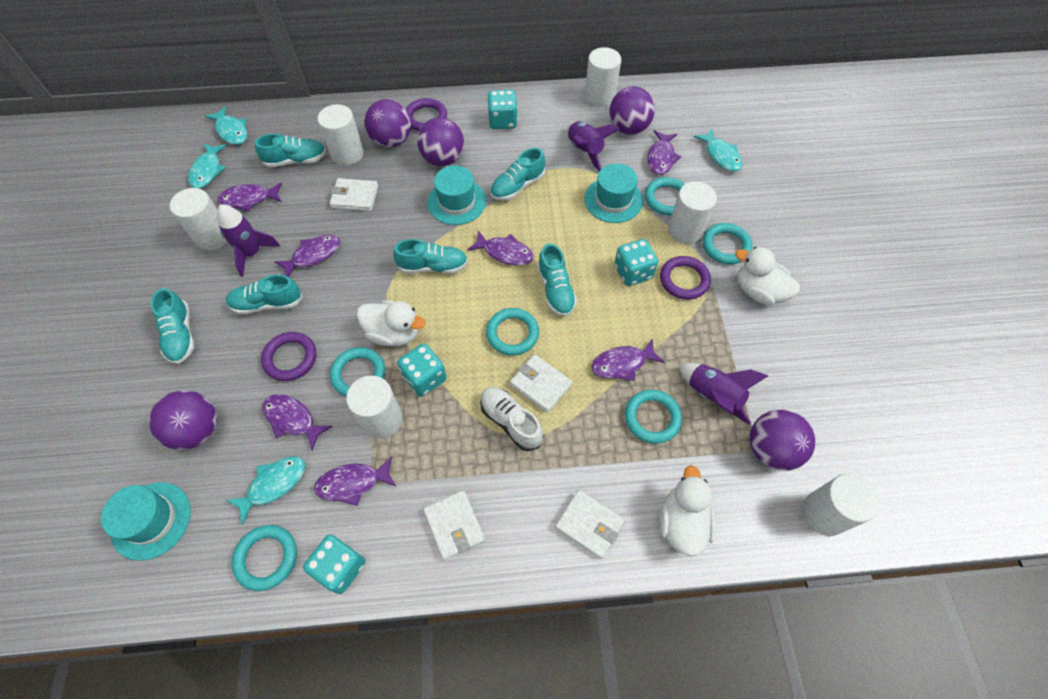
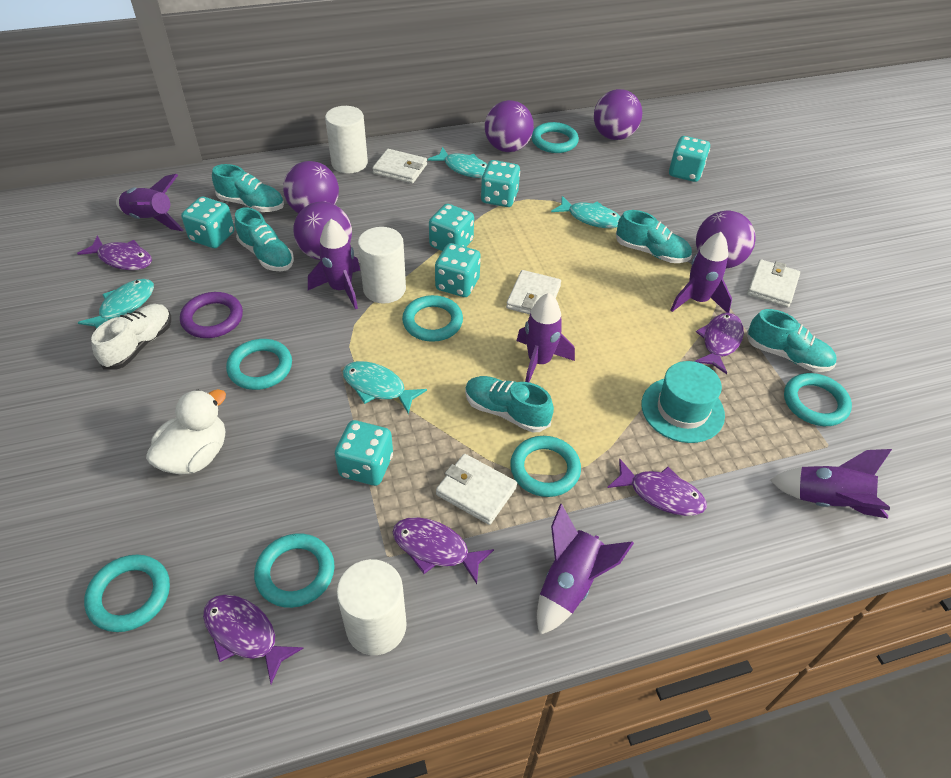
purple fish: [218,182,282,212] [262,394,333,450] [274,235,340,277] [314,456,396,506] [467,231,534,266] [591,338,664,381] [647,130,681,175] = 7 -> [77,236,152,270] [203,595,304,684] [393,517,494,584] [607,458,707,516] [694,313,744,374] = 5
purple ring: [261,332,316,381] [406,98,447,131] [660,256,711,300] = 3 -> [180,292,243,338] = 1
purple rocket: [217,204,280,277] [567,121,620,172] [679,363,768,425] = 3 -> [116,174,184,231] [308,219,360,309] [517,293,575,382] [537,504,634,635] [670,232,732,313] [770,449,892,519] = 6
turquoise dice: [303,534,365,594] [397,343,447,397] [488,90,518,129] [614,239,658,286] = 4 -> [181,197,234,248] [335,420,393,486] [429,204,474,251] [435,243,481,297] [481,160,520,207] [669,136,710,182] = 6
turquoise hat: [101,482,191,561] [427,165,486,225] [584,164,643,223] = 3 -> [642,361,725,443] = 1
turquoise ring: [232,525,297,591] [330,347,385,396] [486,308,539,356] [625,390,682,444] [645,177,685,215] [703,223,752,264] = 6 -> [84,555,170,632] [226,339,292,390] [254,533,335,608] [402,295,463,342] [510,436,581,497] [531,122,579,153] [784,373,852,426] = 7
turquoise shoe: [151,288,194,364] [226,275,303,315] [255,134,326,167] [393,239,468,274] [490,148,545,201] [537,244,577,316] = 6 -> [212,164,284,212] [235,207,294,271] [465,376,554,433] [616,210,692,263] [747,309,837,372] = 5
white cylinder: [170,188,228,250] [317,104,364,166] [346,376,403,439] [585,47,621,107] [668,182,717,244] [802,474,880,536] = 6 -> [325,106,368,173] [337,559,407,655] [358,227,406,303] = 3
white duck: [357,300,425,346] [659,465,716,556] [735,247,800,305] = 3 -> [146,389,226,474] = 1

